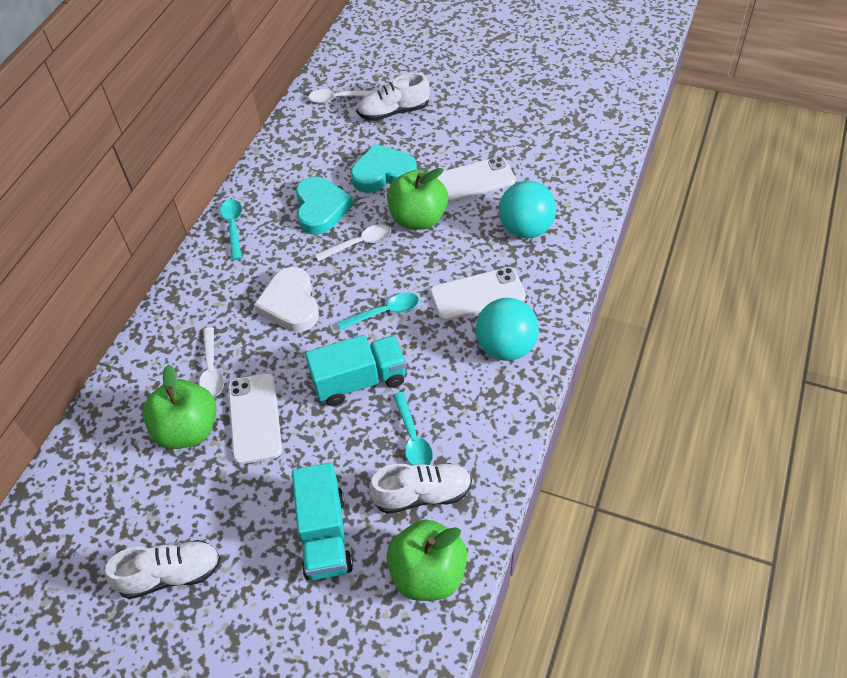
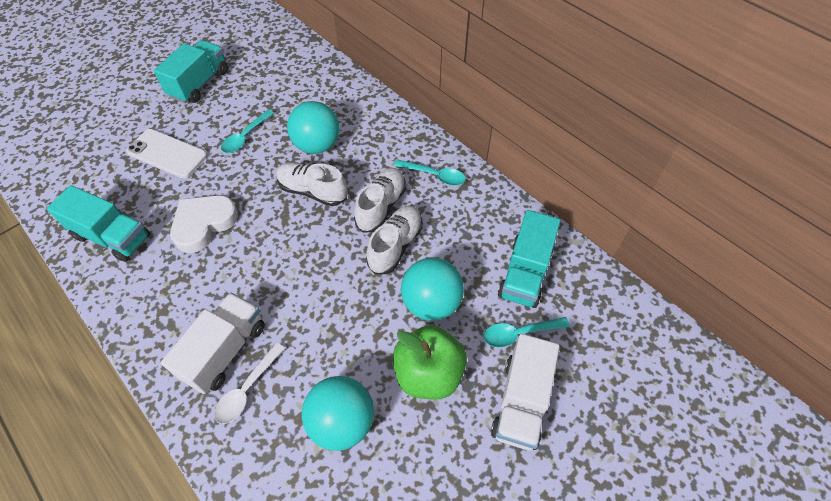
green apple: [142,365,216,449] [386,520,467,601] [387,168,448,230] = 3 -> [393,325,467,400] = 1
turquoise ball: [476,298,539,361] [499,181,556,238] = 2 -> [287,101,339,154] [302,376,374,451] [401,258,464,321] = 3
turquoise heart: [296,177,353,235] [351,144,417,193] = 2 -> none = 0
turquoise truck: [292,463,353,580] [305,335,406,406] = 2 -> [46,185,150,262] [154,40,228,103] [498,210,560,308] = 3
white phone: [228,373,282,464] [430,267,526,321] [437,157,516,203] = 3 -> [126,129,207,178] = 1
white spoon: [199,327,224,397] [308,89,378,103] [315,224,391,262] = 3 -> [214,343,285,424] = 1
white truck: none = 0 -> [161,293,265,394] [491,334,559,451] = 2

